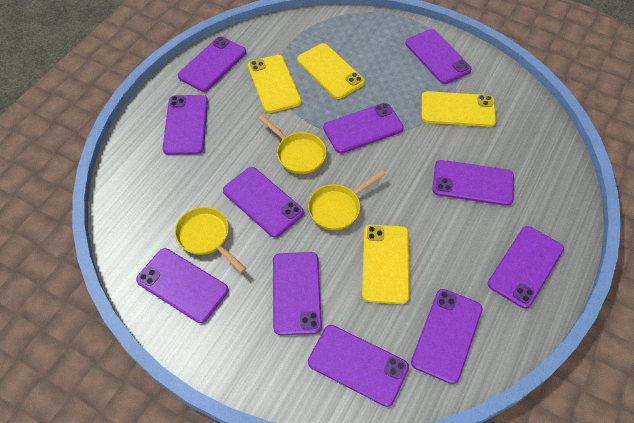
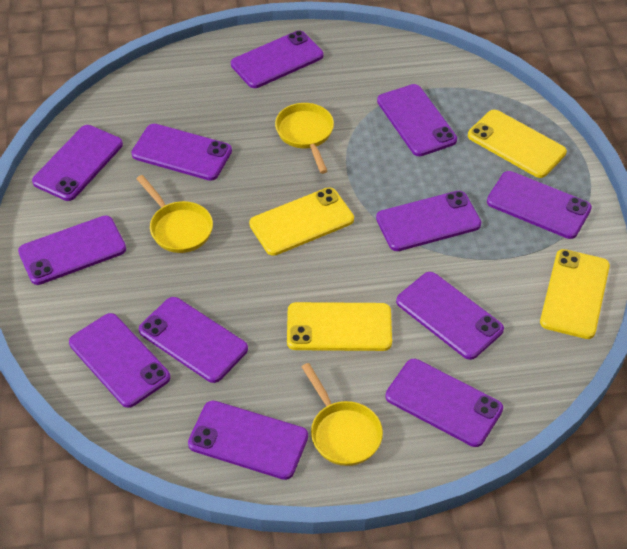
purple phone: [136,248,229,323] [163,95,208,155] [178,36,246,92] [223,167,304,237] [273,252,322,335] [308,325,409,407] [323,103,404,153] [405,29,471,84] [411,289,483,384] [432,160,514,206] [488,226,564,309] = 11 -> [18,215,126,285] [32,125,123,201] [69,313,171,408] [131,124,232,181] [139,297,248,383] [188,400,308,480] [231,30,323,88] [376,191,481,251] [377,84,457,156] [385,359,503,447] [396,272,504,360] [487,171,592,239] = 12

